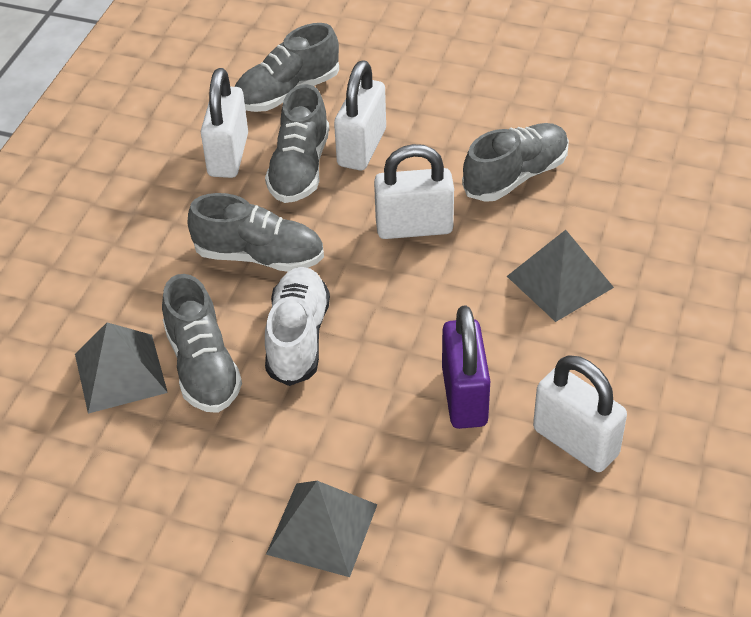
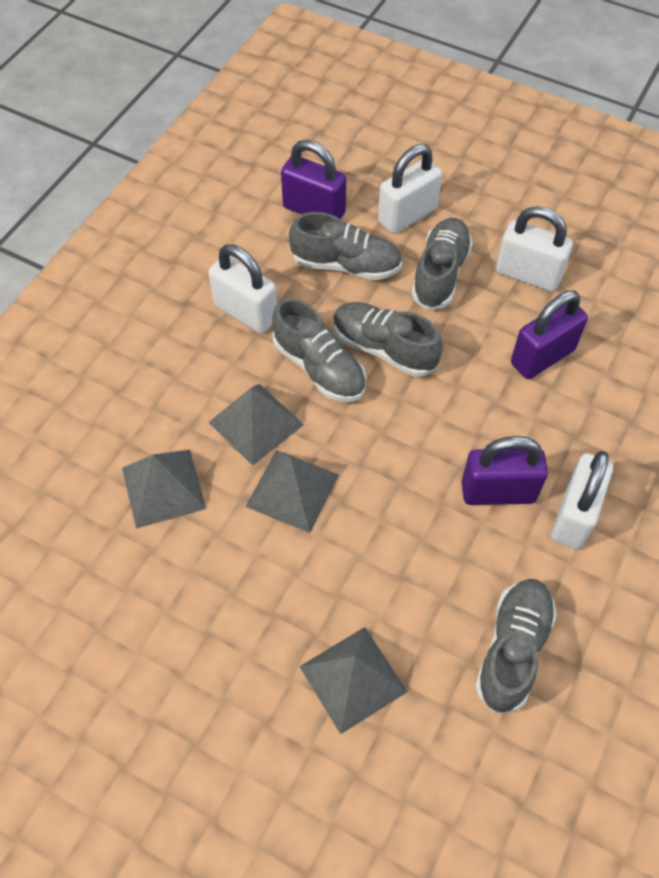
grey pyramid: [75,322,168,414] [266,481,378,577] [507,230,614,322] = 3 -> [122,450,206,529] [208,384,304,466] [245,450,339,533] [299,627,407,734] = 4
purple padlock: [442,305,490,429] = 1 -> [281,140,346,219] [462,436,548,505] [511,290,588,379] = 3
white shoe: [265,267,330,386] = 1 -> none = 0

